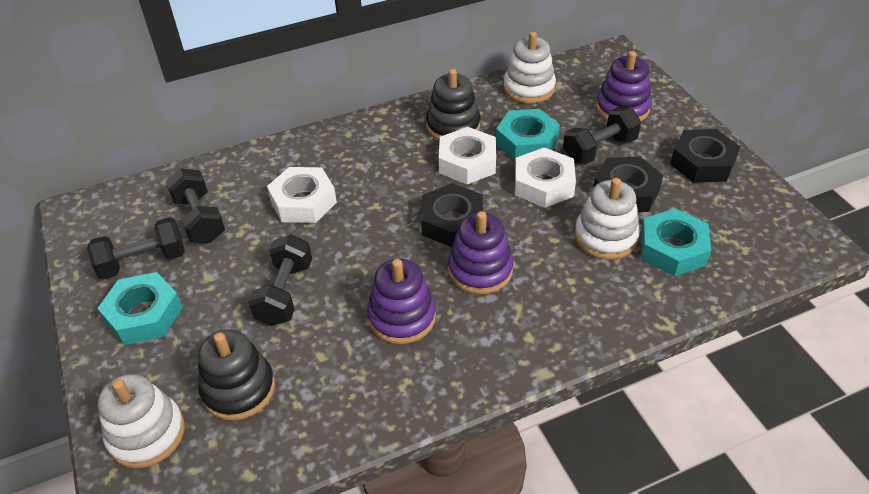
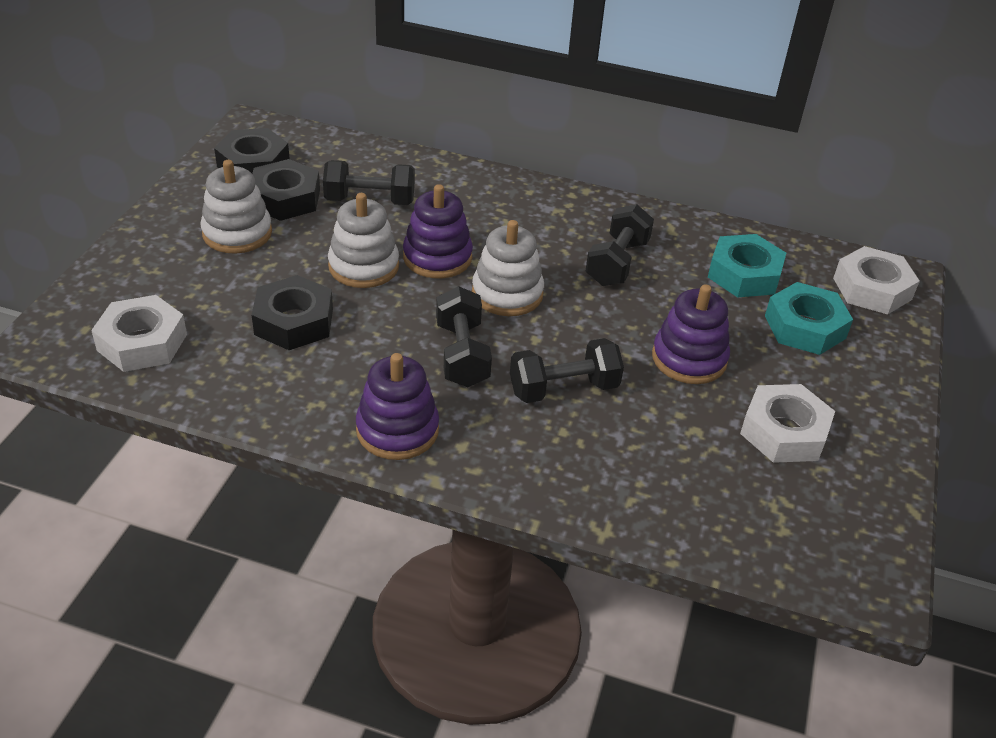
black stacking toy: [198,329,275,421] [426,69,481,141] = 2 -> none = 0
turquoise nut: [97,272,183,345] [496,109,560,161] [640,208,711,276] = 3 -> [708,234,786,298] [765,282,853,355] = 2

